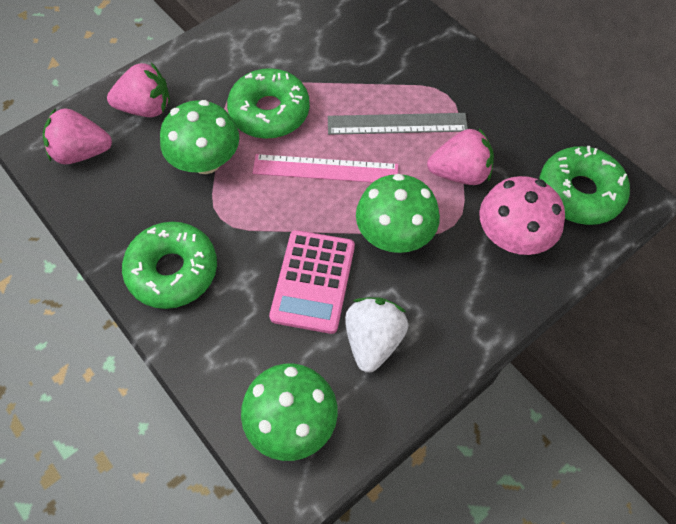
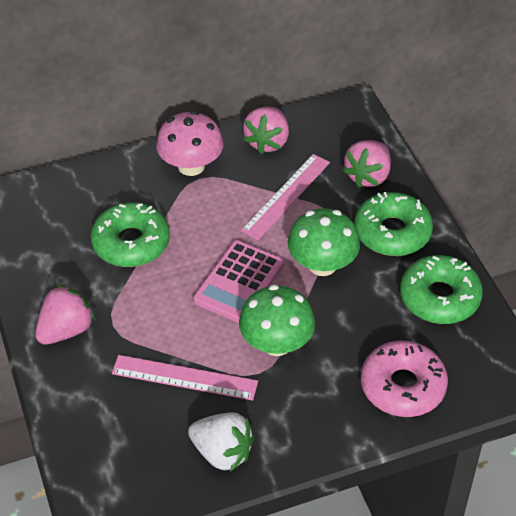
green mushroom: [160,100,239,174] [241,363,338,461] [356,174,440,253] = 3 -> [239,285,315,356] [288,208,360,276] = 2
grey ruler: [328,113,468,135] = 1 -> none = 0
pink donut: none = 0 -> [361,340,448,417] = 1
pink ruler: [253,154,398,182] = 1 -> [112,355,258,401] [241,154,330,240] = 2

